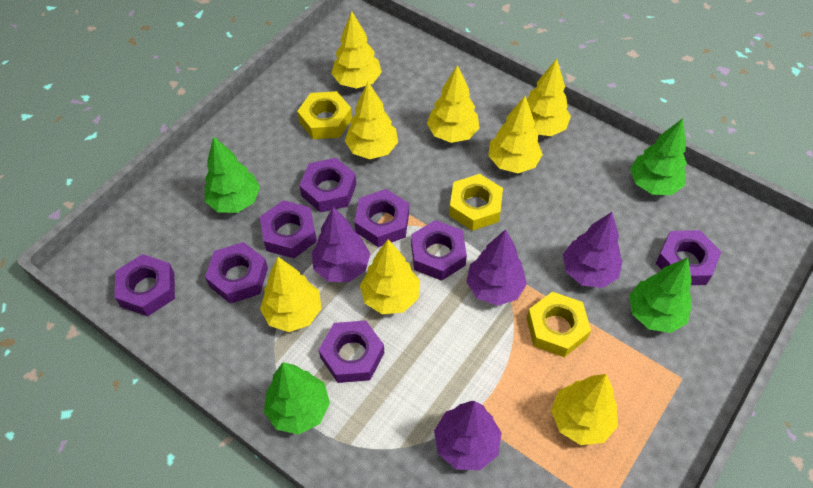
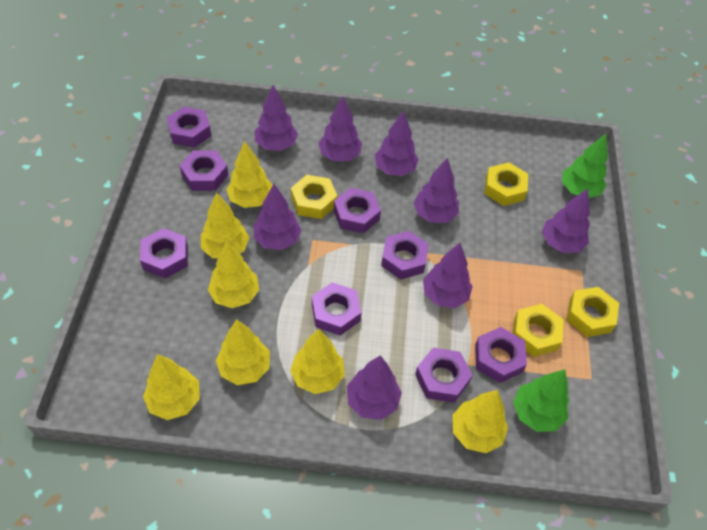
green tree: [205,136,260,213] [264,362,330,434] [629,258,692,333] [630,118,687,195] = 4 -> [513,369,569,432] [562,134,608,198] = 2
purple tree: [312,207,370,282] [434,401,502,470] [466,229,527,306] [563,212,622,288] = 4 -> [254,184,302,250] [255,85,298,151] [319,96,362,161] [347,355,402,420] [375,110,419,176] [413,158,459,223] [423,243,473,308] [542,189,590,253] = 8
yellow nut: [297,91,352,139] [449,174,503,231] [527,292,591,357] = 3 -> [291,175,337,219] [484,162,528,206] [513,304,564,357] [566,287,619,337] = 4
yellow tree: [260,257,322,332] [331,11,382,89] [345,82,398,159] [360,239,420,314] [427,65,480,143] [488,96,543,173] [527,59,571,136] [551,374,618,445] = 8 -> [143,354,200,420] [201,192,249,259] [208,241,259,308] [216,319,270,385] [226,141,273,208] [290,328,345,394] [452,390,508,453] = 7

